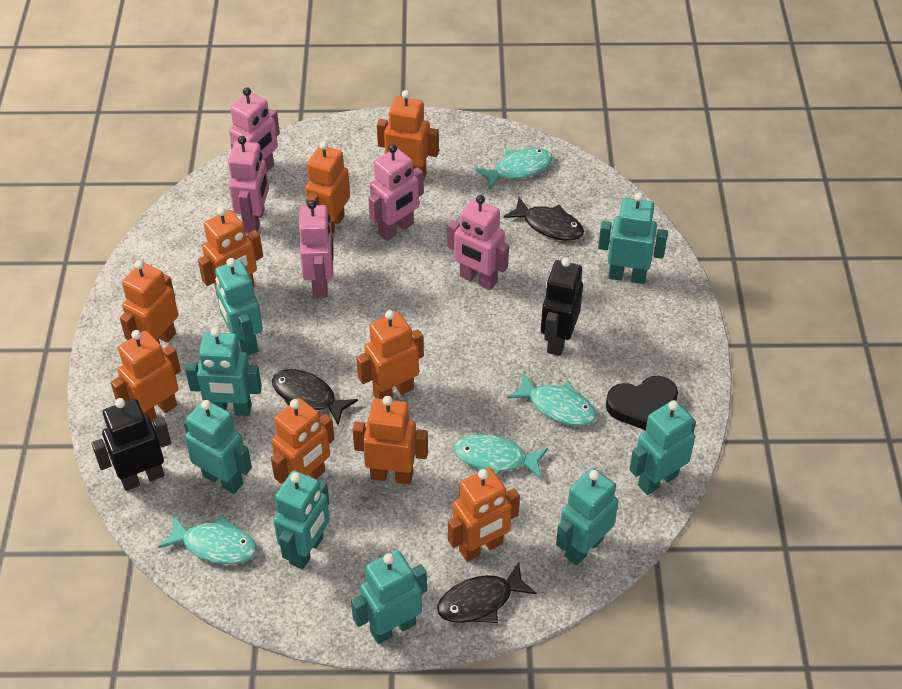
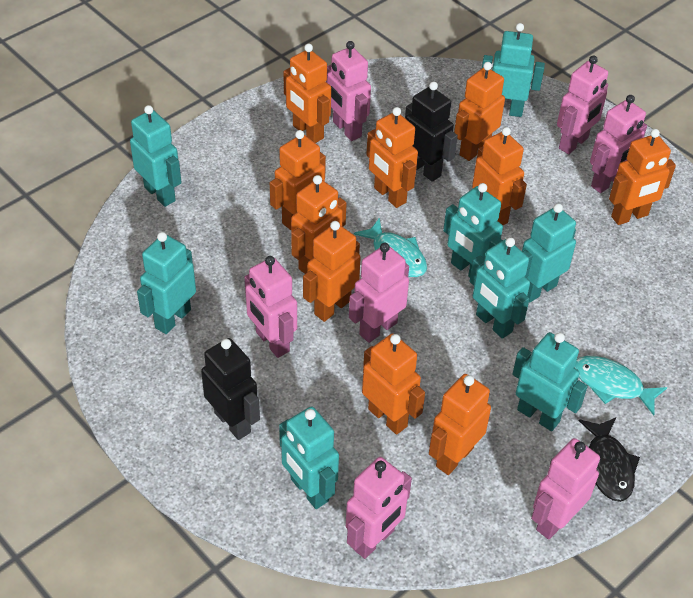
black fish: [272,369,358,425] [437,562,537,623] [503,197,584,241] = 3 -> [579,418,640,502] = 1
black heart: [606,376,678,430] = 1 -> none = 0
orange robot: [111,330,181,422] [120,260,178,344] [198,207,263,295] [271,398,334,484] [305,141,350,235] [352,396,428,484] [356,310,424,399] [377,90,439,179] [448,468,520,562] = 9 -> [270,130,326,230] [283,44,331,143] [291,175,347,274] [303,221,361,322] [362,334,425,435] [366,107,418,208] [429,374,491,475] [454,62,505,161] [472,127,527,225] [609,129,676,225] = 10
pink robot: [228,136,269,233] [229,87,280,171] [299,200,333,298] [368,144,424,241] [447,195,509,290] = 5 -> [244,256,297,358] [326,41,371,141] [346,457,412,559] [349,243,409,343] [531,438,600,540] [557,55,608,154] [590,95,647,193] = 7
turquoise fish: [158,515,257,564] [454,434,548,479] [475,148,553,189] [507,372,597,426] = 4 -> [354,218,427,277] [574,356,667,415] = 2

